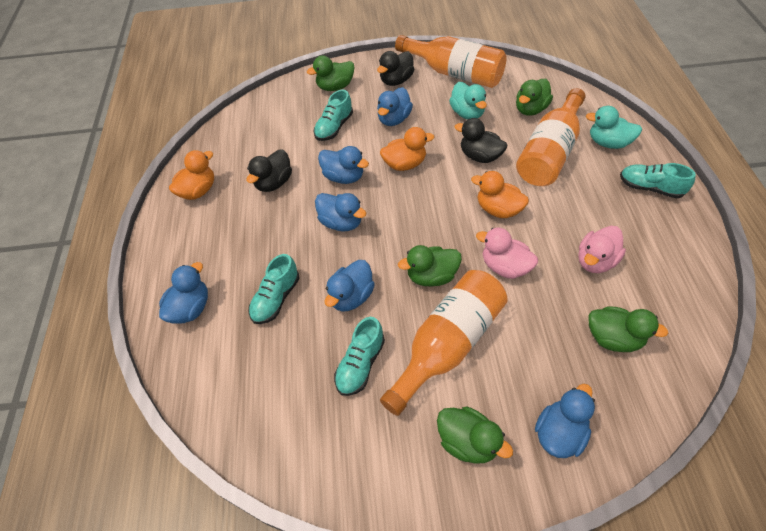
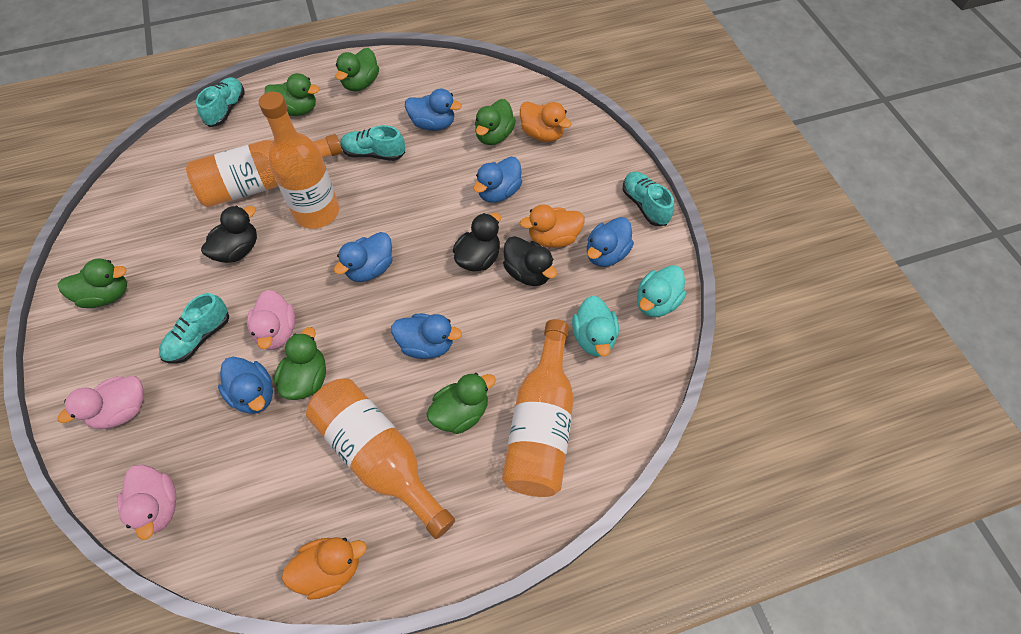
green duck: [307,55,355,91] [398,245,462,286] [437,407,513,464] [516,79,553,116] [589,306,668,352] = 5 -> [58,259,127,308] [265,73,320,116] [274,327,326,400] [336,48,379,91] [426,373,496,434] [475,99,516,145] = 6
orange bottle: [380,270,508,416] [395,35,507,88] [516,88,586,186] = 3 -> [186,134,342,208] [259,92,339,229] [306,378,455,539] [502,319,574,497] = 4
pink duck: [476,228,538,279] [578,226,626,273] = 2 -> [58,376,144,429] [117,465,176,540] [247,290,295,350] = 3

